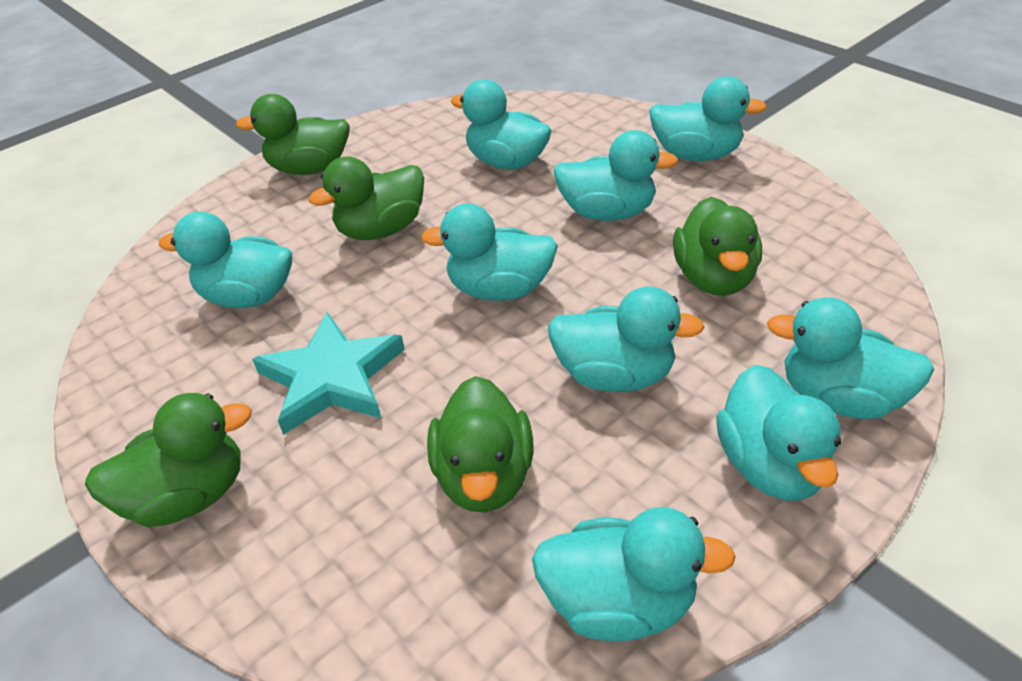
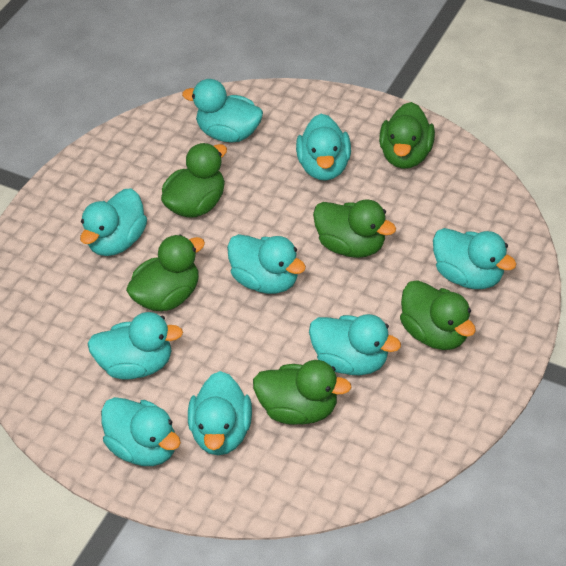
green duck: [85,393,252,527] [236,94,349,175] [309,156,424,240] [427,376,534,513] [673,197,762,296] = 5 -> [126,235,205,311] [161,143,227,217] [253,360,352,425] [313,200,396,258] [379,102,435,169] [400,280,476,350] = 6
turquoise star: [252,312,405,435] = 1 -> none = 0

